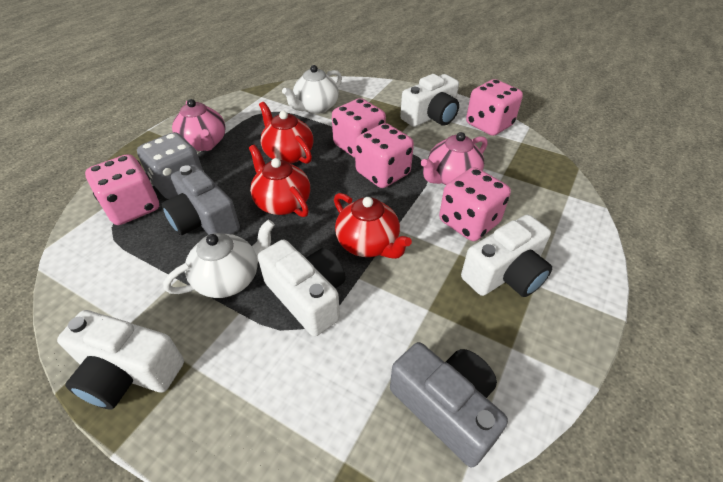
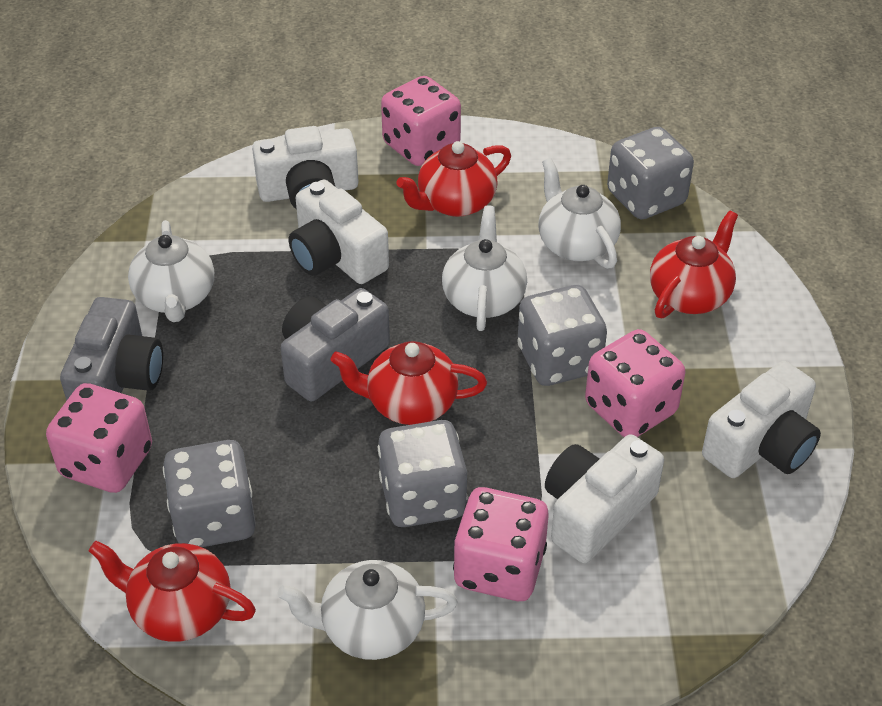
grey dice: [137,132,203,199] = 1 -> [163,440,256,547] [377,420,468,527] [517,285,607,386] [607,127,694,219] = 4
pink dice: [85,154,159,225] [332,98,386,158] [355,123,414,188] [439,167,511,241] [466,79,523,136] = 5 -> [46,383,152,493] [381,76,461,166] [453,487,549,601] [585,329,686,437] = 4
pink teapot: [172,99,226,151] [421,132,488,185] = 2 -> none = 0
red teapot: [249,145,310,217] [259,102,313,164] [334,193,412,259] = 3 -> [89,541,256,642] [330,341,487,425] [396,141,511,217] [650,210,738,318] = 4
white teapot: [163,220,275,298] [282,65,342,114] = 2 -> [128,220,214,322] [277,560,458,660] [442,205,527,331] [538,158,621,269] = 4

